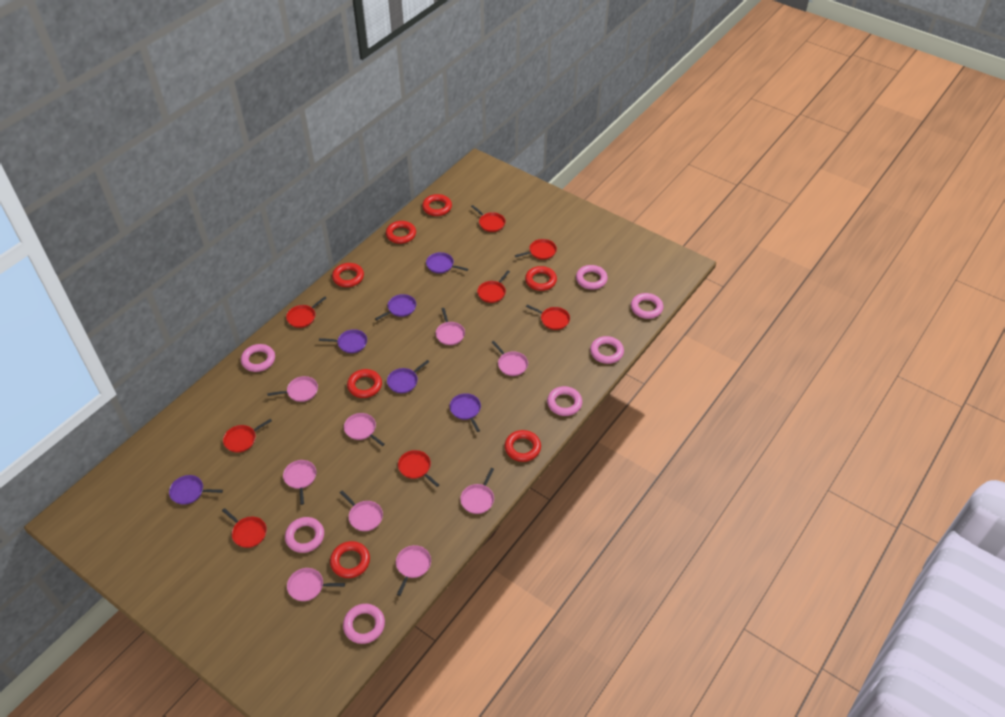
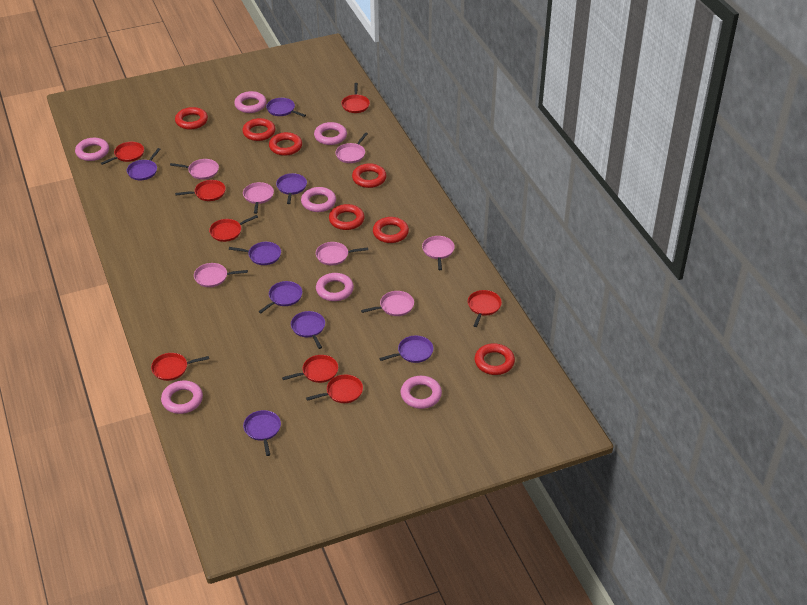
pink pan: [267,376,318,402] [283,460,316,505] [287,568,345,601] [340,491,383,531] [344,413,385,446] [396,545,431,596] [436,308,465,345] [460,468,494,514] [491,341,528,376] = 9 -> [170,159,219,180] [194,263,248,287] [243,182,274,214] [316,242,368,265] [335,132,368,163] [361,291,414,316] [422,236,455,270] = 7
purple pan: [169,475,223,505] [319,329,367,353] [375,294,416,320] [387,360,429,393] [426,252,468,273] [449,393,481,432] = 6 -> [127,148,161,180] [229,242,281,265] [243,410,281,456] [258,281,302,313] [266,98,306,117] [276,173,307,204] [291,311,325,349] [379,336,433,363] = 8

